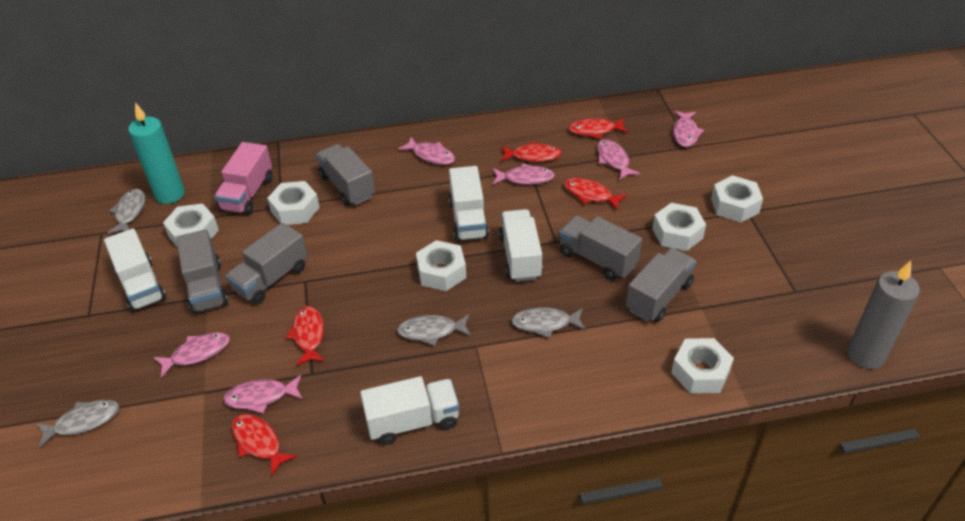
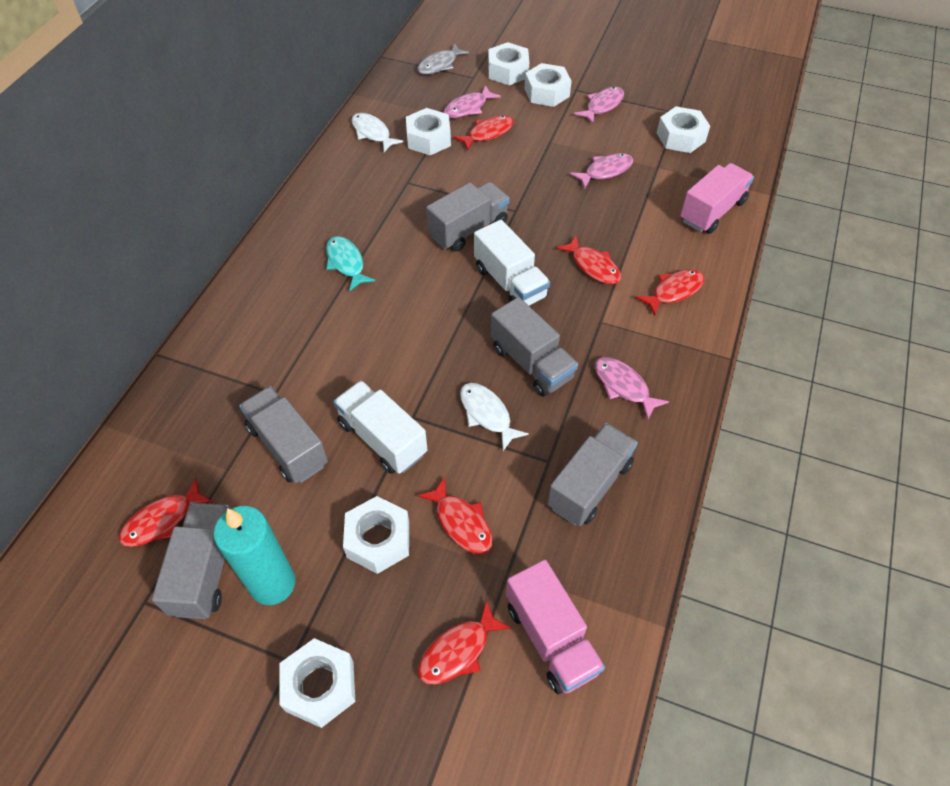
grey candle: [848,261,920,369] = 1 -> none = 0
grey fish: [36,400,119,448] [107,189,145,234] [397,314,471,346] [511,307,586,338] = 4 -> [417,43,470,74] = 1
pink fish: [153,332,230,378] [223,375,302,413] [398,137,455,165] [493,163,555,185] [597,139,640,180] [673,110,704,147] = 6 -> [444,85,501,118] [570,153,633,189] [574,87,624,124] [595,357,669,419] = 4
pink truck: [214,142,272,215] = 1 -> [506,560,605,694] [680,163,754,234] = 2
red fish: [232,414,297,476] [286,306,325,366] [501,141,562,162] [564,178,627,210] [568,118,628,139] = 5 -> [119,478,213,547] [418,477,493,554] [418,600,511,685] [453,115,514,150] [556,236,621,284] [636,269,704,316] = 6
turquoise fish: none = 0 -> [326,236,375,291] = 1
white fish: none = 0 -> [351,113,403,152] [460,383,529,451] = 2
white truck: [104,228,166,312] [360,376,460,445] [449,166,489,242] [499,209,543,282] = 4 -> [333,380,427,474] [474,220,550,306] = 2

